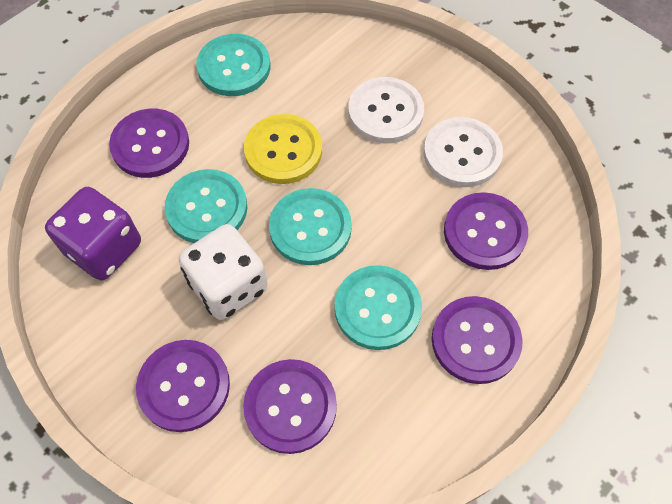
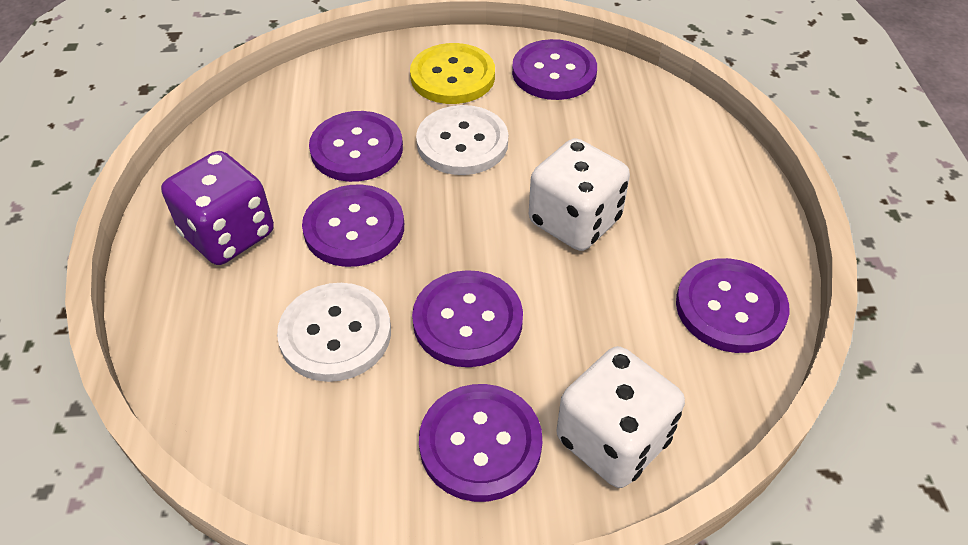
purple button: [109,109,189,178] [136,340,230,432] [243,359,337,454] [432,296,523,384] [444,192,528,270] = 5 -> [302,184,404,267] [309,111,403,182] [412,270,523,367] [419,384,543,502] [512,39,597,100] [676,258,790,353] = 6
turquoise button: [165,169,247,243] [196,34,270,96] [269,188,352,265] [335,265,422,350] = 4 -> none = 0
white dice: [179,224,268,320] = 1 -> [529,138,630,251] [556,346,685,488] = 2

